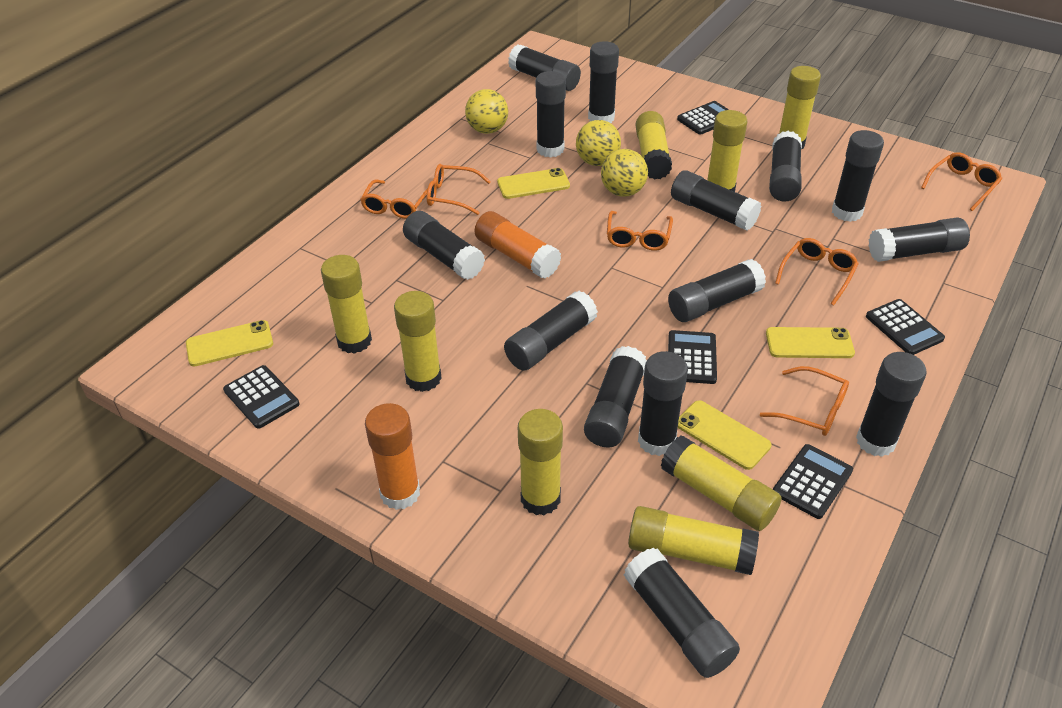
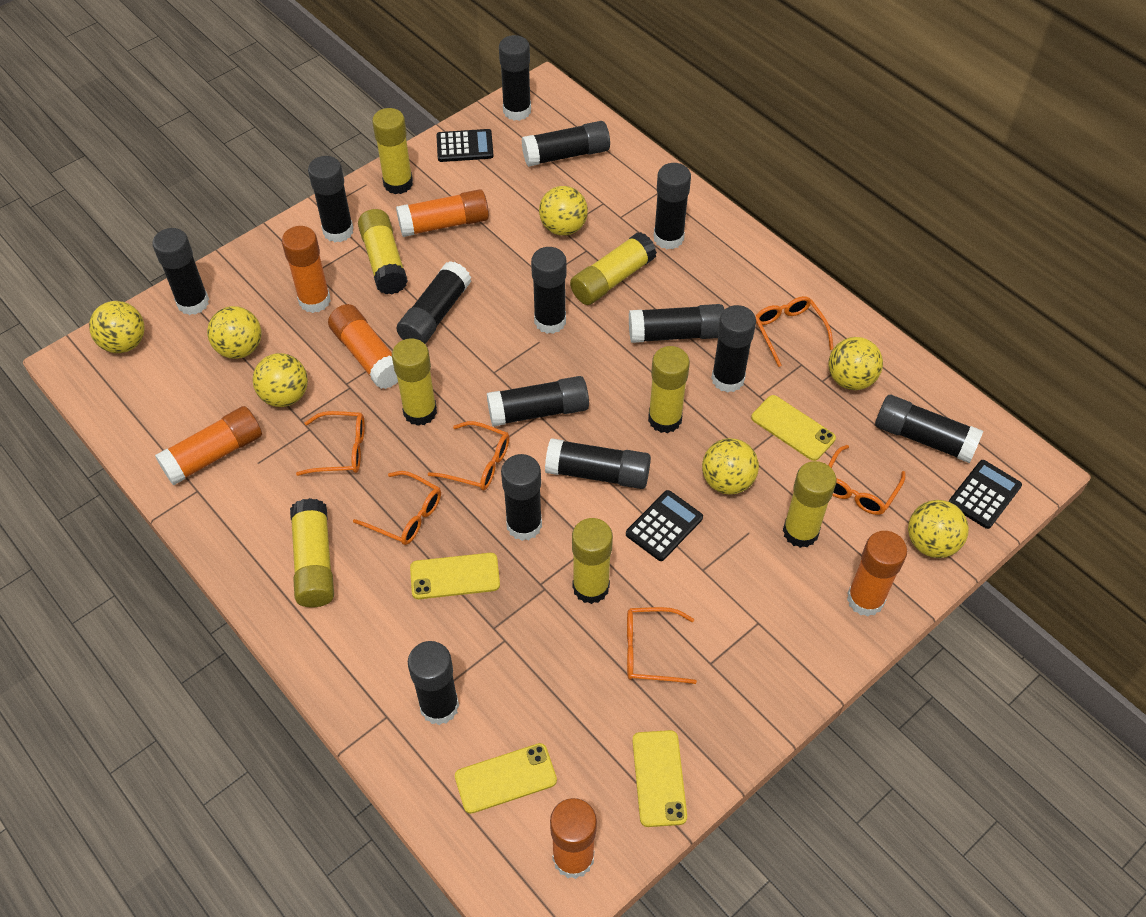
black calculator: [223,365,300,429] [668,330,717,384] [677,101,729,135] [773,444,853,519] [866,299,945,355] = 5 -> [436,129,494,162] [626,490,703,561] [949,460,1022,529] = 3
orange glue stick: [365,403,420,510] [474,211,561,279] = 2 -> [155,406,262,485] [282,226,331,313] [328,304,398,389] [396,189,489,237] [550,798,597,879] [847,531,907,617] = 6
yellow ball: [465,89,508,134] [576,120,621,166] [601,149,648,197] = 3 -> [89,301,145,353] [207,306,261,359] [253,353,308,407] [539,186,588,236] [702,438,759,495] [828,337,883,390] [908,500,969,558] = 7

